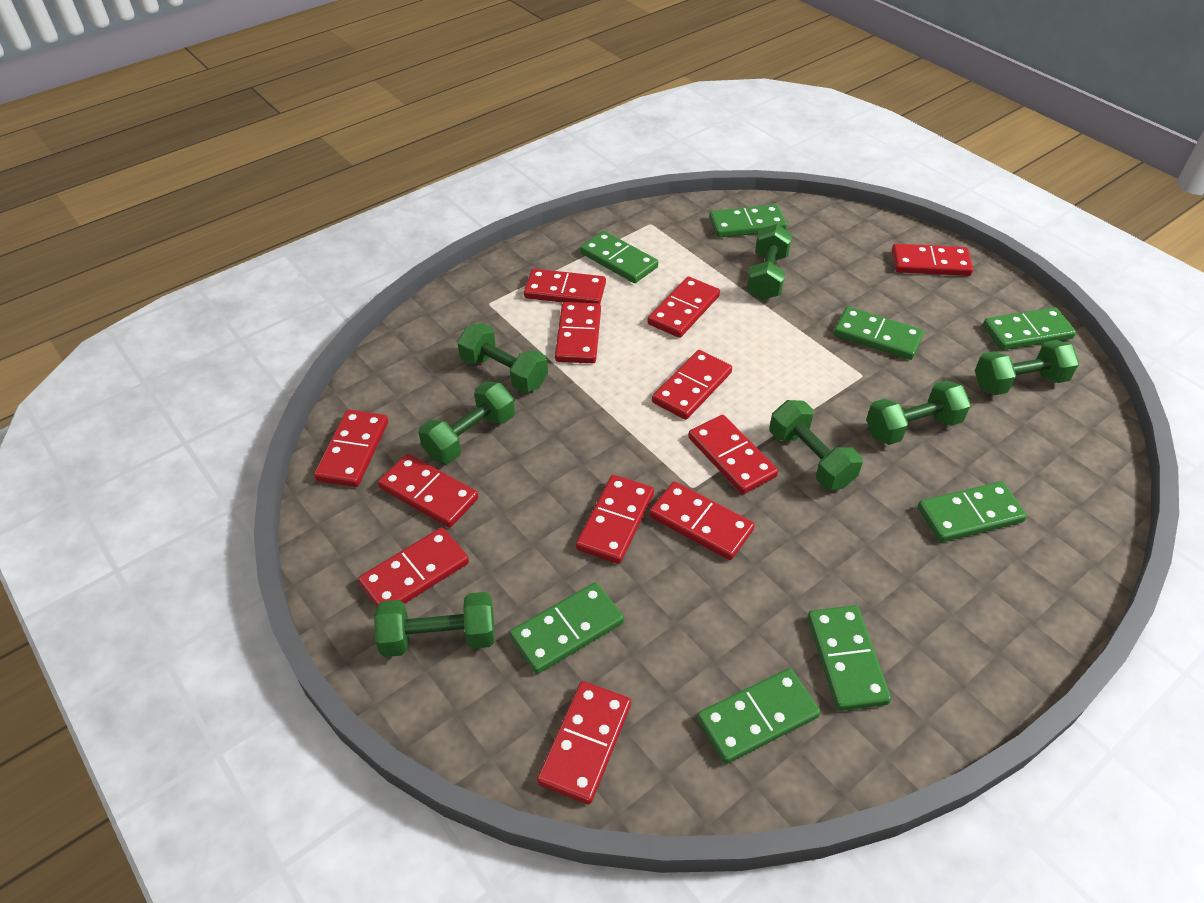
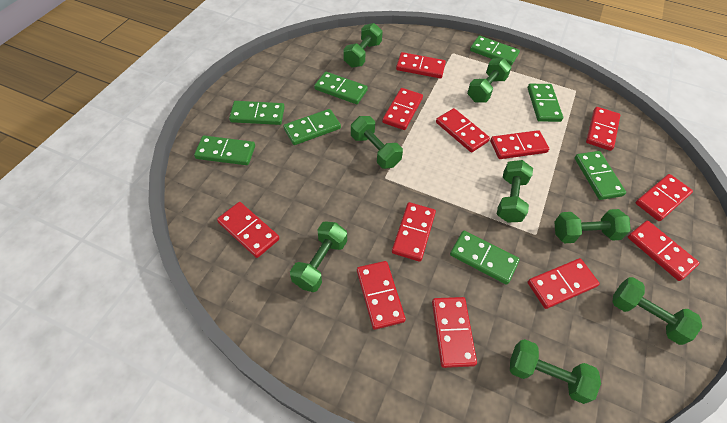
green dumbbell: [374,592,495,657] [418,381,515,464] [457,323,548,393] [747,224,792,300] [770,400,863,490] [866,380,971,445] [975,340,1079,395] = 7 -> [290,221,347,292] [343,23,383,68] [351,116,403,169] [467,58,512,102] [497,160,533,222] [510,339,601,404] [554,209,631,243] [612,277,702,345] = 8

